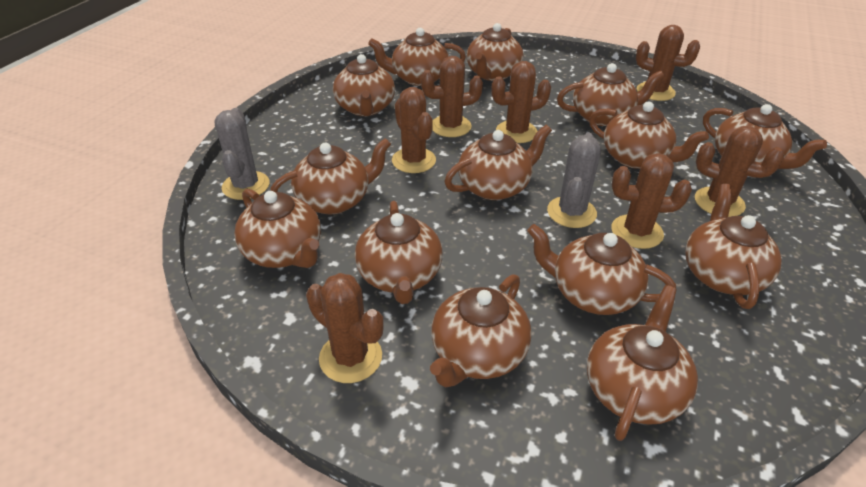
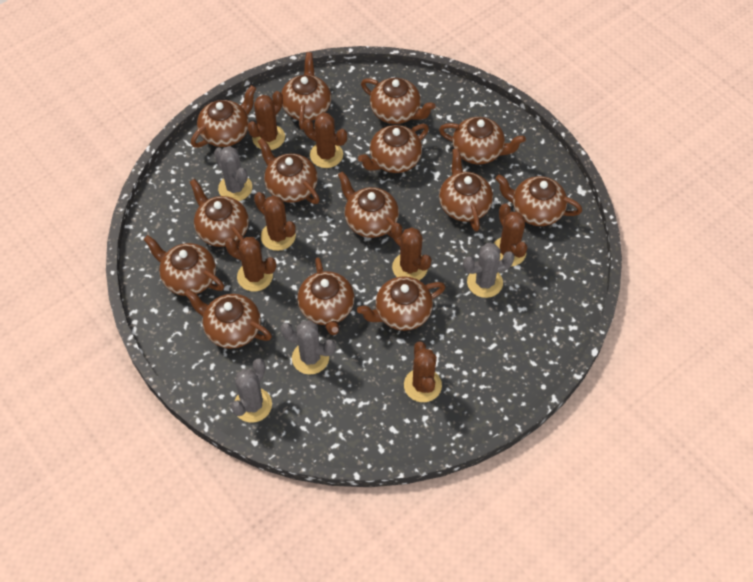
grey cactus: [215,108,270,200] [547,132,601,228] = 2 -> [214,146,252,201] [231,358,272,423] [281,320,336,375] [463,243,515,298] = 4

